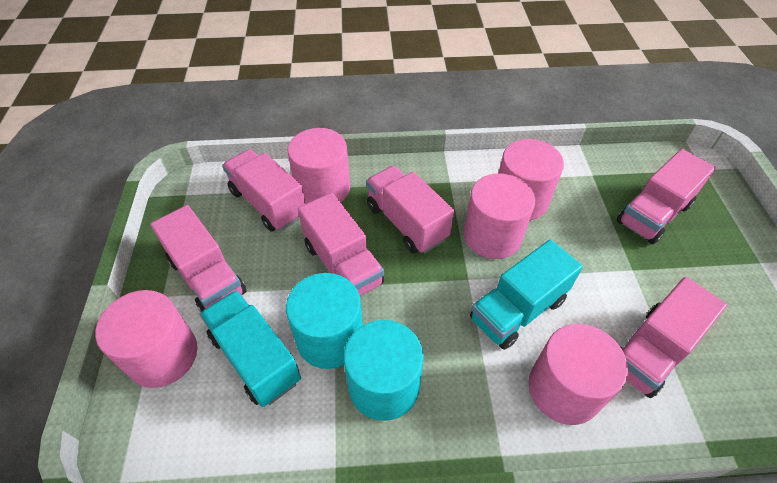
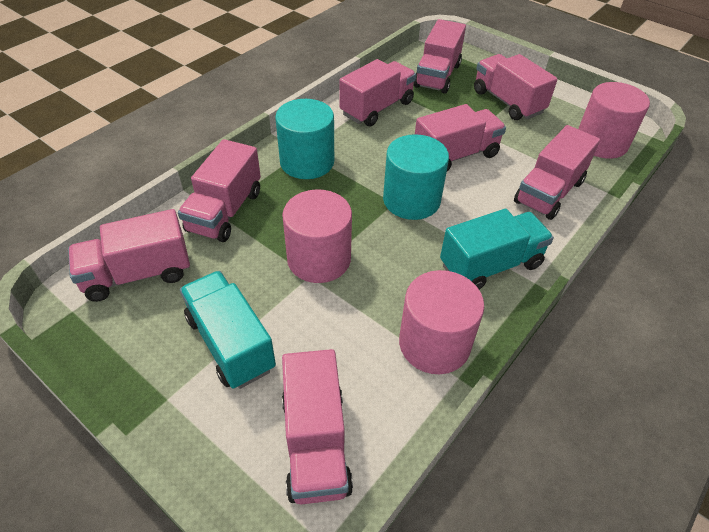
pink cylinder: [95,290,197,388] [287,128,350,204] [463,174,535,259] [498,139,564,220] [528,324,628,425] = 5 -> [282,189,352,283] [399,270,484,374] [578,82,650,159] = 3
pink truck: [150,205,247,312] [222,149,305,232] [298,192,384,296] [366,166,454,253] [617,149,716,244] [621,277,727,398] = 6 -> [68,209,190,302] [178,139,261,242] [282,349,353,505] [339,59,416,127] [414,19,466,94] [415,104,506,171] [474,54,558,120] [514,125,600,220] = 8

